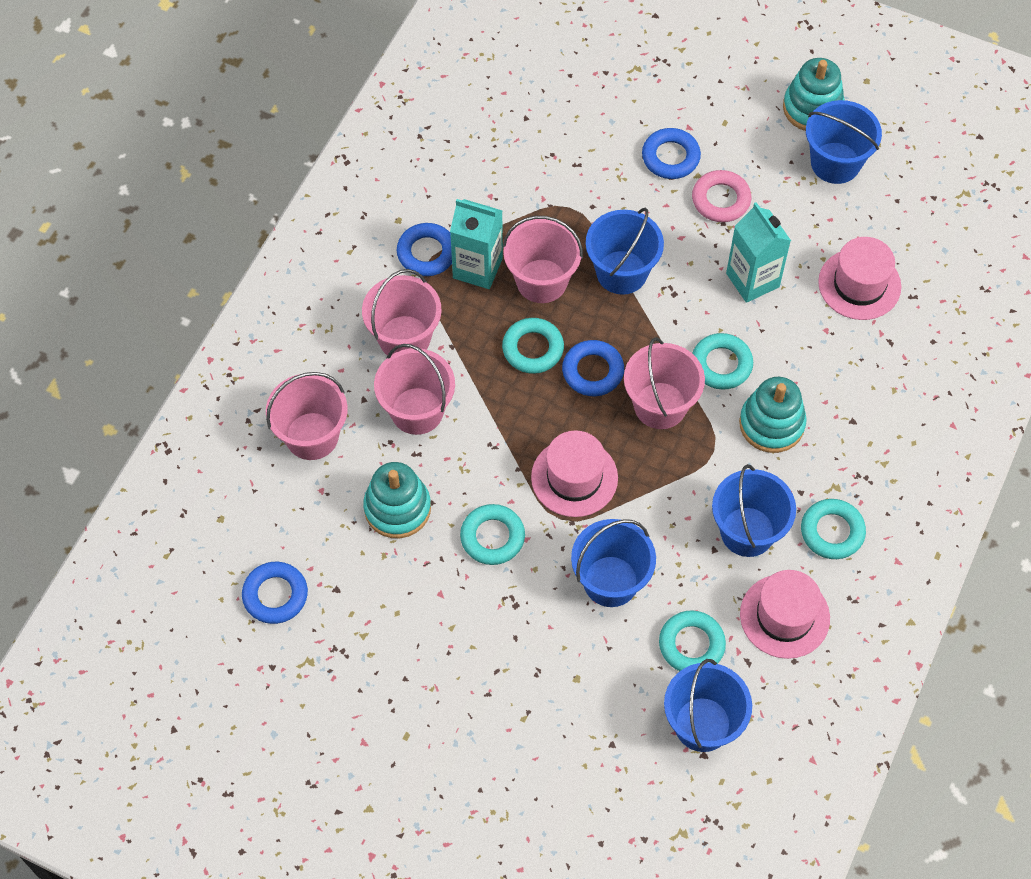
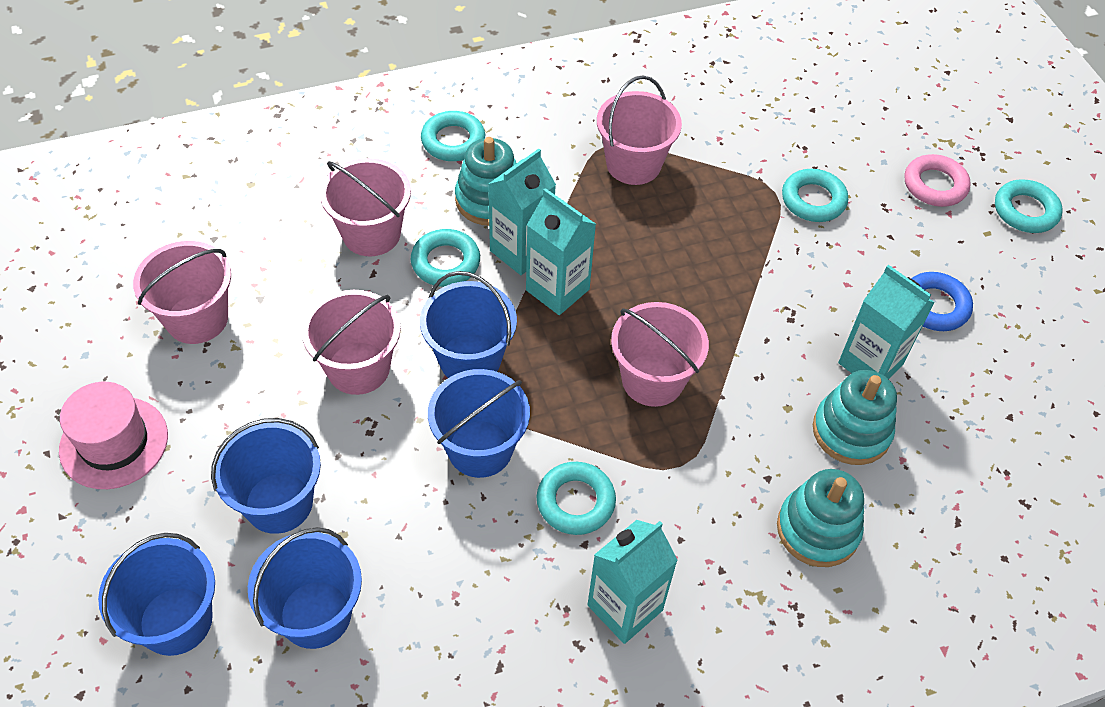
blue ring: [242,562,308,624] [397,223,452,276] [562,340,624,396] [642,128,701,179] = 4 -> [911,272,973,331] = 1
pink hat: [531,430,618,517] [740,570,830,659] [818,237,901,320] = 3 -> [59,382,168,489] = 1
turquoise carton: [450,199,503,289] [726,202,791,303] = 2 -> [489,148,556,275] [526,188,596,315] [587,520,678,644] [838,265,935,379] = 4

